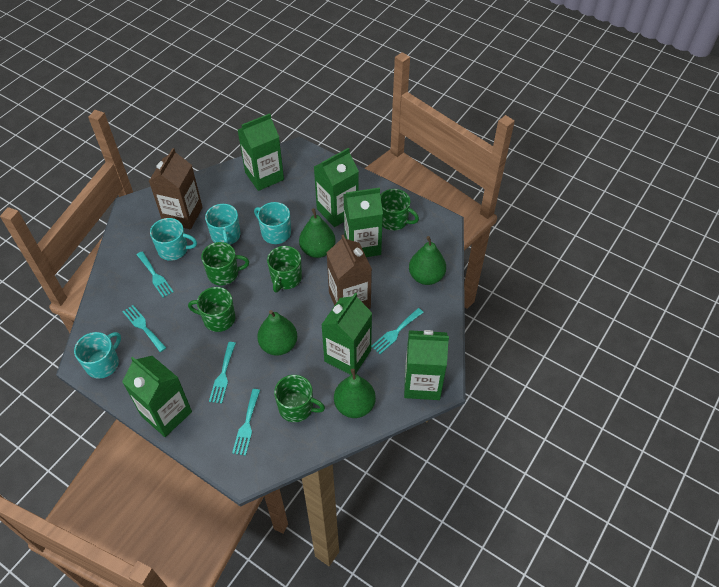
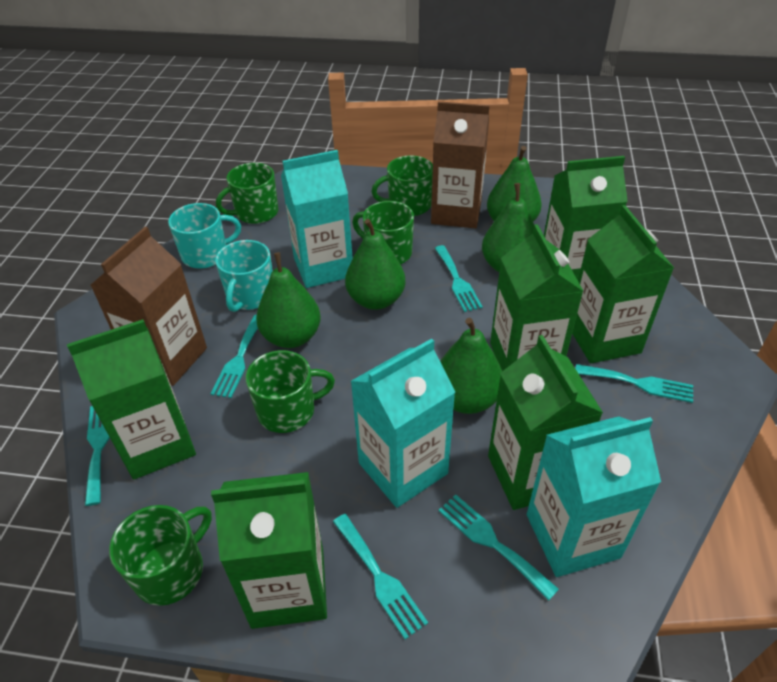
green pear: [257,310,297,355] [299,208,336,258] [334,369,376,418] [409,236,446,285] = 4 -> [256,252,321,348] [345,219,406,310] [440,318,502,414] [482,183,534,272] [487,146,542,222] = 5
turquoise carton: none = 0 -> [281,150,353,288] [351,338,455,508] [527,416,661,577] = 3
turquoise fork: [123,305,166,352] [137,251,174,298] [209,342,236,404] [232,389,260,456] [371,308,424,354] = 5 -> [85,406,110,506] [211,315,258,398] [333,514,428,640] [435,245,483,312] [439,494,559,601] [575,364,693,403] = 6
turquoise mug: [74,332,121,379] [150,218,197,261] [205,204,240,245] [254,202,291,244] = 4 -> [168,203,241,269] [215,240,273,312] = 2

